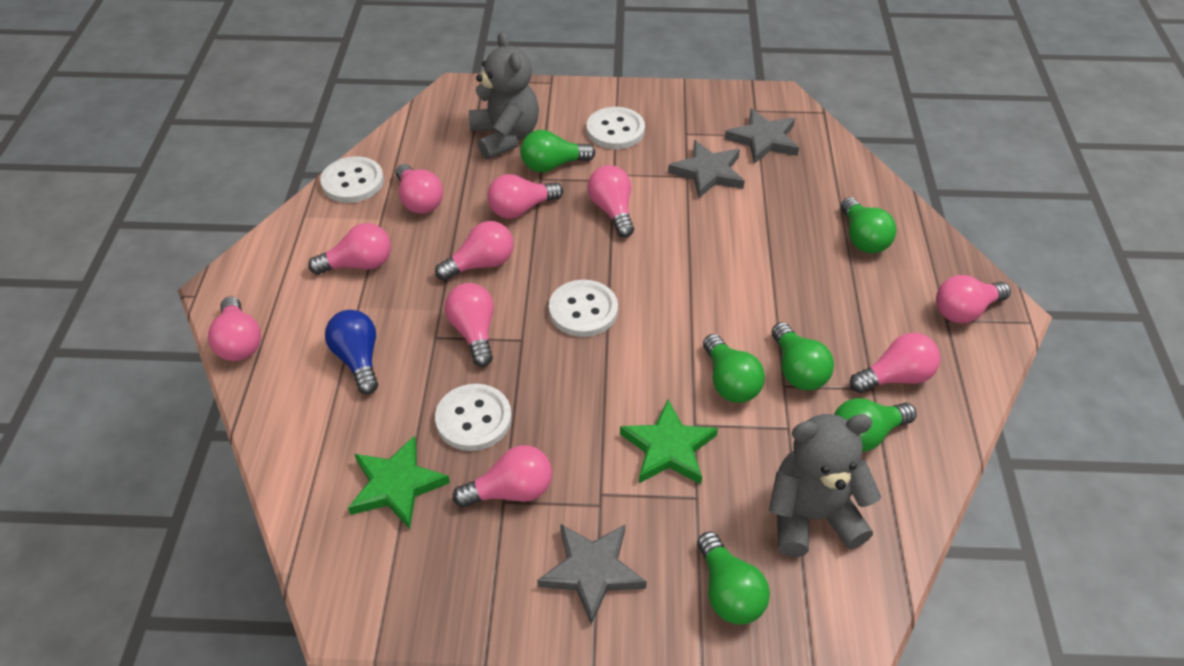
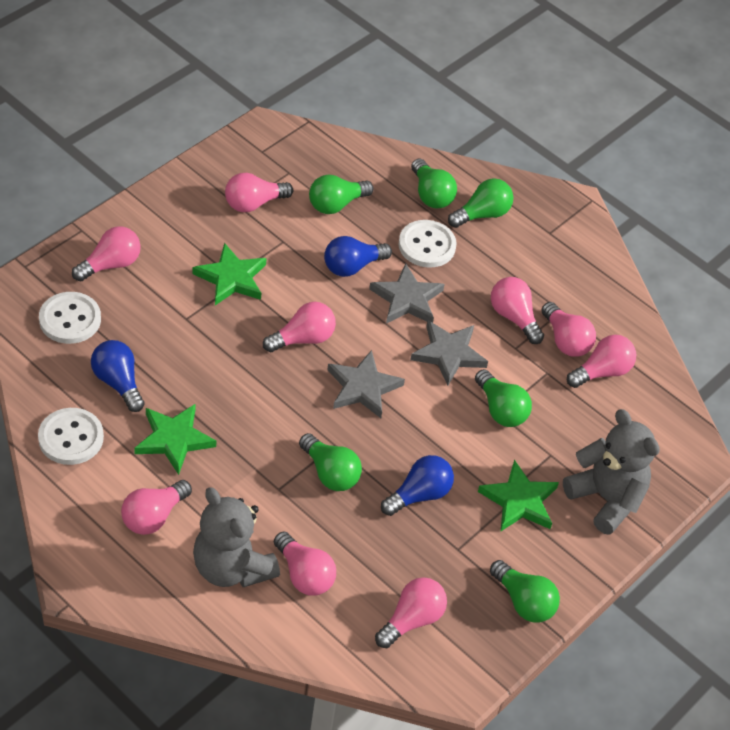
blue light bulb: [325,310,378,394] = 1 -> [91,340,145,412] [324,236,392,277] [381,455,454,516] = 3
green star: [348,436,450,529] [620,400,718,484] = 2 -> [134,404,216,475] [192,243,267,305] [478,460,559,531] = 3
pink light bulb: [208,296,261,361] [308,223,391,275] [396,164,443,214] [435,221,514,281] [445,283,494,367] [453,445,552,508] [487,174,563,219] [588,165,634,238] [850,333,940,393] [936,275,1011,323] = 10 -> [72,226,141,282] [121,480,192,535] [225,173,293,212] [263,302,336,352] [274,532,336,596] [375,577,447,648] [491,277,544,344] [541,302,596,357] [567,335,636,388] = 9
white button: [320,156,384,203] [435,384,512,451] [549,280,618,337] [587,107,645,149] = 4 -> [38,408,104,465] [39,292,101,344] [398,220,457,268] = 3

